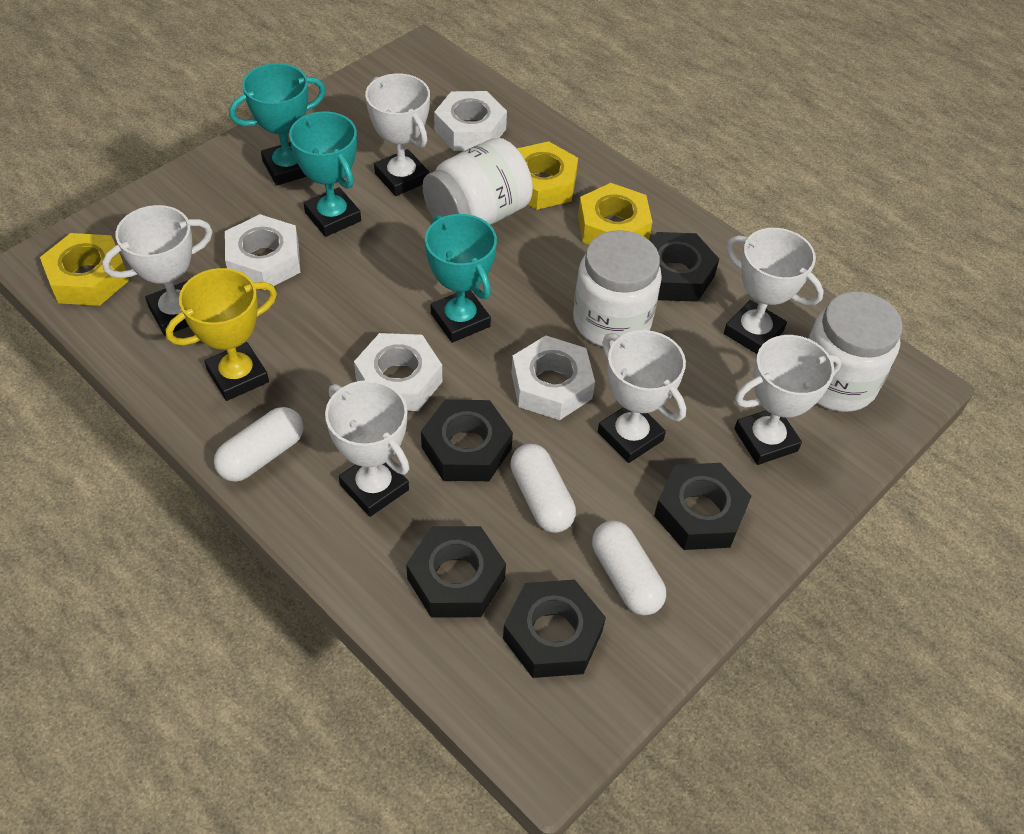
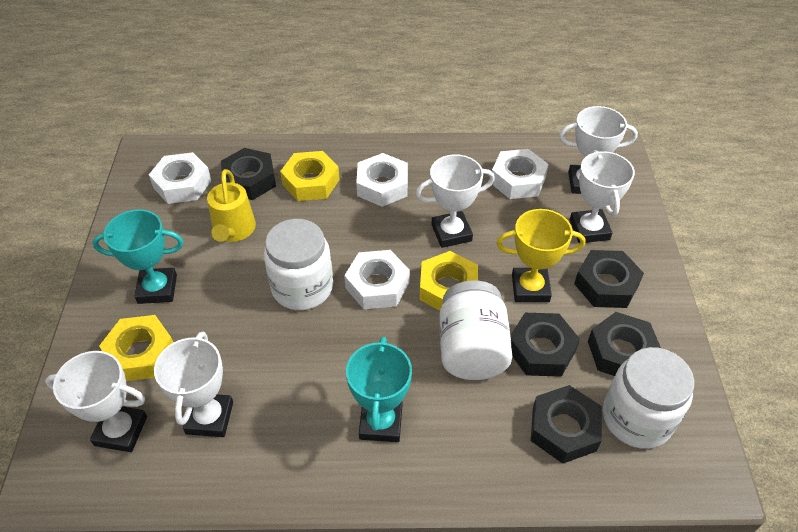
turquoise trophy: [229,63,326,185] [289,112,361,237] [425,214,497,343] = 3 -> [92,209,184,304] [346,336,412,442] = 2
white capsule: [214,407,304,482] [510,444,576,533] [592,520,666,615] = 3 -> none = 0
white trophy: [102,205,213,336] [325,380,410,517] [365,74,430,196] [598,330,686,463] [724,228,824,354] [734,335,842,465] = 6 -> [45,351,147,452] [154,332,233,437] [416,154,495,248] [559,106,638,194] [570,150,635,243] = 5
yellow watering can: none = 0 -> [207,169,256,242] = 1

